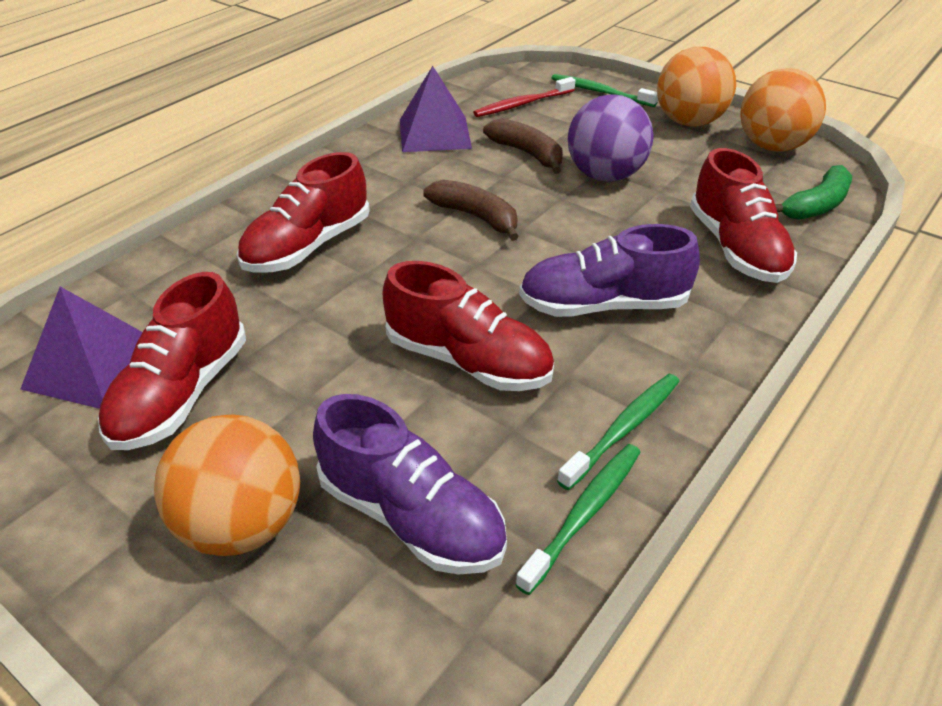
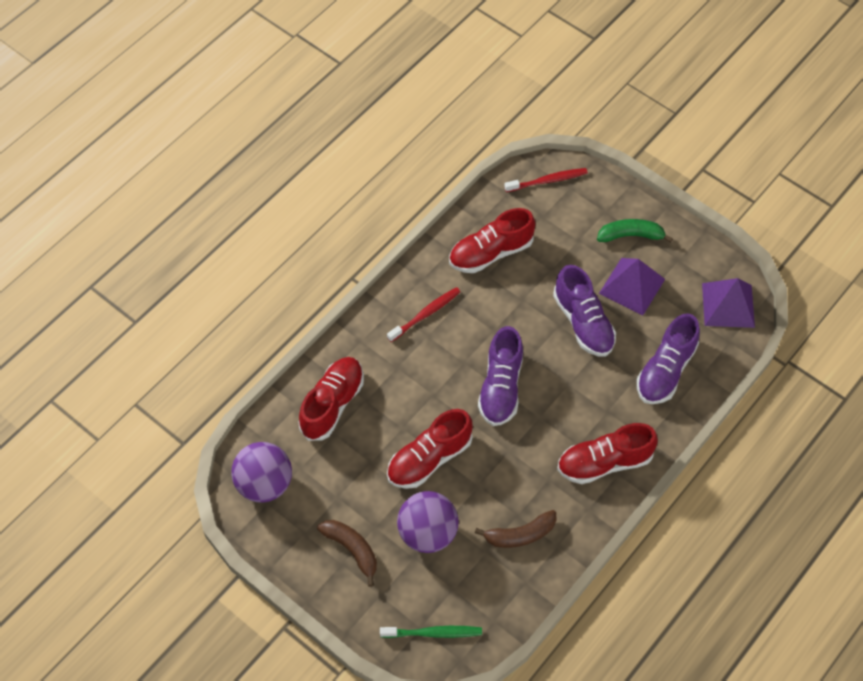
green toothbrush: [515,444,640,595] [552,74,658,107] [557,374,680,490] = 3 -> [380,626,482,638] = 1
orange ball: [154,415,300,556] [657,47,736,127] [741,68,826,152] = 3 -> none = 0
purple ball: [568,94,653,182] = 1 -> [231,442,292,503] [397,491,459,553] = 2
purple shoe: [313,394,507,574] [519,224,700,317] = 2 -> [478,326,523,426] [553,265,616,356] [637,313,700,404] = 3
red toothbrush: [473,77,575,117] = 1 -> [387,287,460,342] [504,168,588,192] = 2

